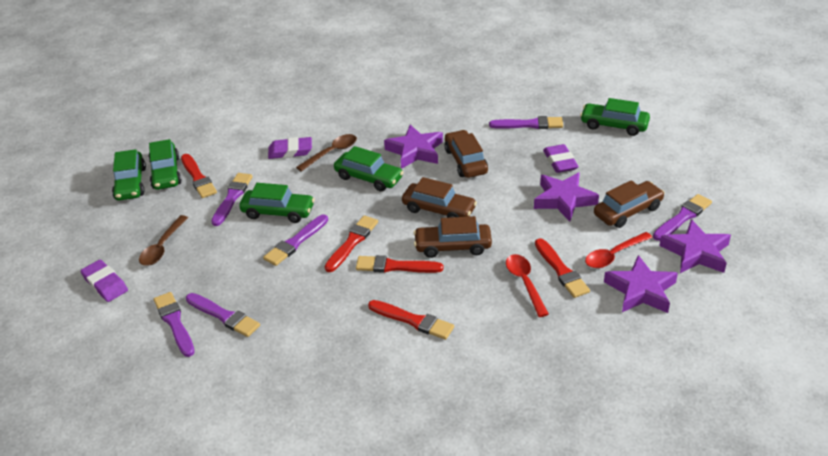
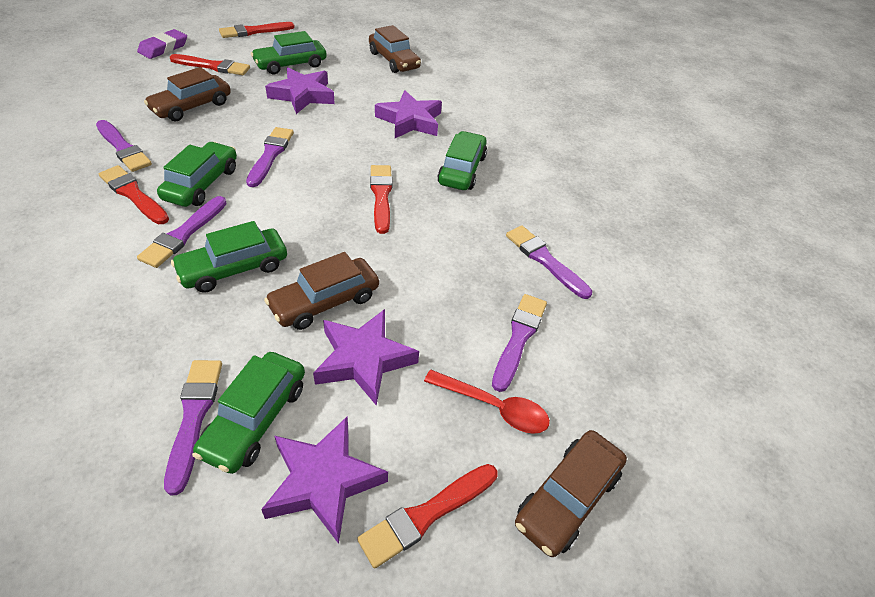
brown spoon: [139,215,188,266] [296,134,357,172] = 2 -> none = 0
purple eraser: [81,260,128,302] [268,137,312,159] [543,144,579,173] = 3 -> [137,29,187,59] = 1
red spoon: [506,254,549,317] [585,232,653,268] = 2 -> [424,370,550,434] = 1

